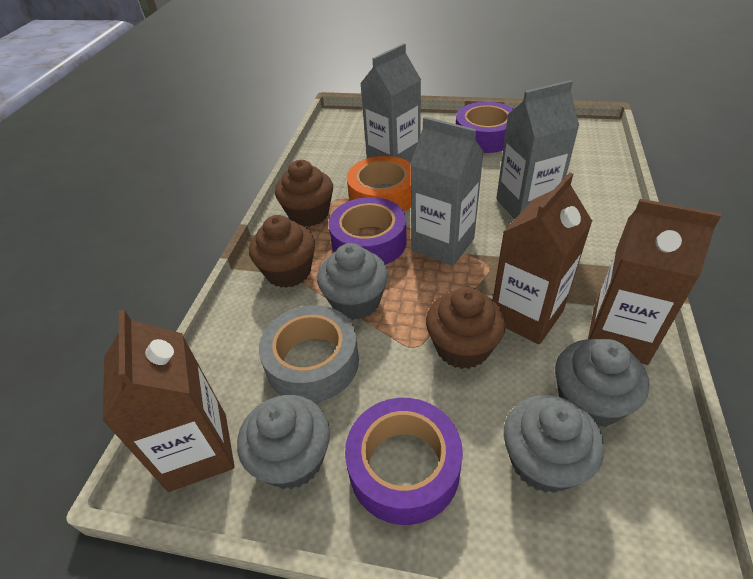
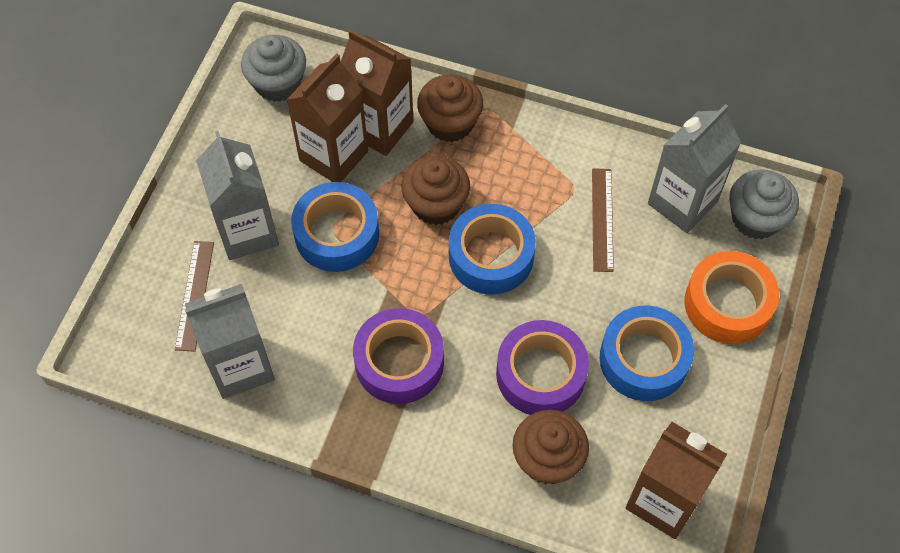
blue tape: none = 0 -> [291,182,379,272] [449,204,536,295] [599,305,694,401] = 3
brown ruler: none = 0 -> [175,241,214,352] [592,168,614,272] = 2
grey cupcake: [237,395,330,489] [317,243,388,320] [504,395,604,493] [555,339,649,427] = 4 -> [241,35,306,102] [729,170,799,240] = 2
grey tape: [259,305,359,403] = 1 -> none = 0
purple tape: [328,197,407,265] [345,398,463,525] [456,102,514,153] = 3 -> [353,308,444,404] [496,320,589,415] = 2

